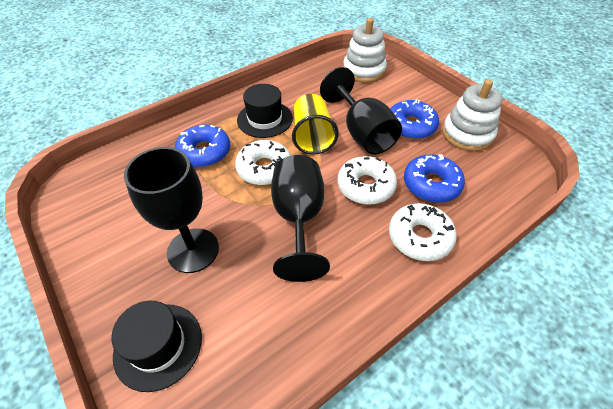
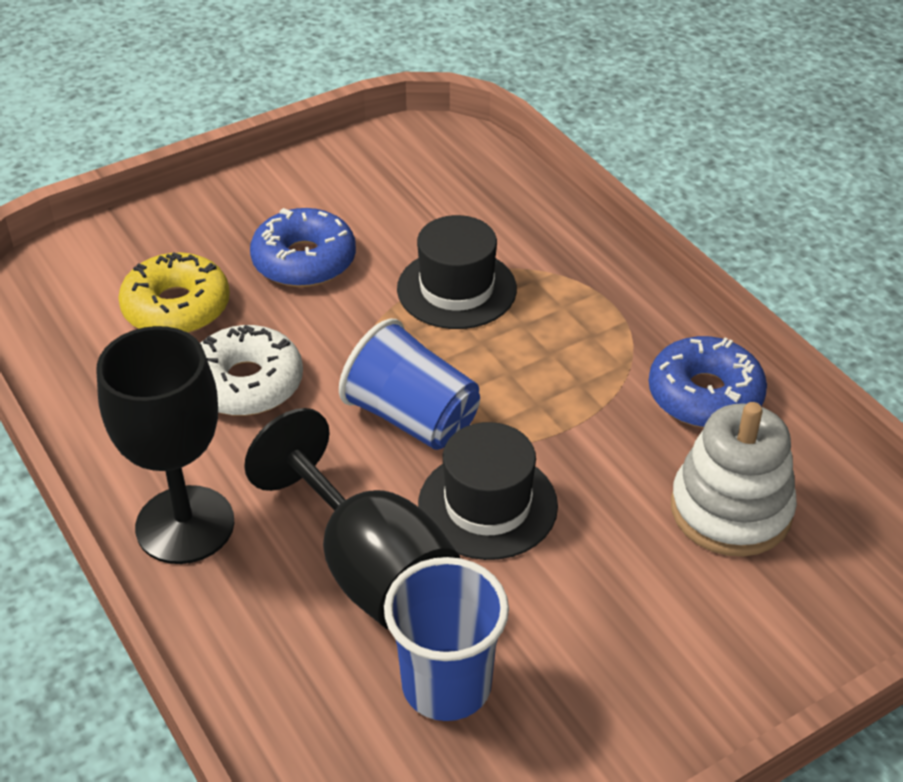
black goblet: [124,147,219,273] [271,155,330,282] [320,67,402,155] = 3 -> [97,326,234,564] [244,408,460,630] = 2
blue cup: none = 0 -> [339,319,480,450] [384,557,509,721] = 2
blue donut: [175,125,230,167] [390,99,439,139] [404,154,465,203] = 3 -> [250,208,356,287] [649,336,767,428] = 2
white donut: [235,140,291,185] [338,156,397,205] [389,203,457,261] = 3 -> [200,325,303,416] = 1
white stacking toy: [343,18,387,83] [442,79,503,151] = 2 -> [671,402,797,557] = 1
yellow cup: [292,94,339,155] = 1 -> none = 0
yellow donut: none = 0 -> [118,252,230,333] = 1

